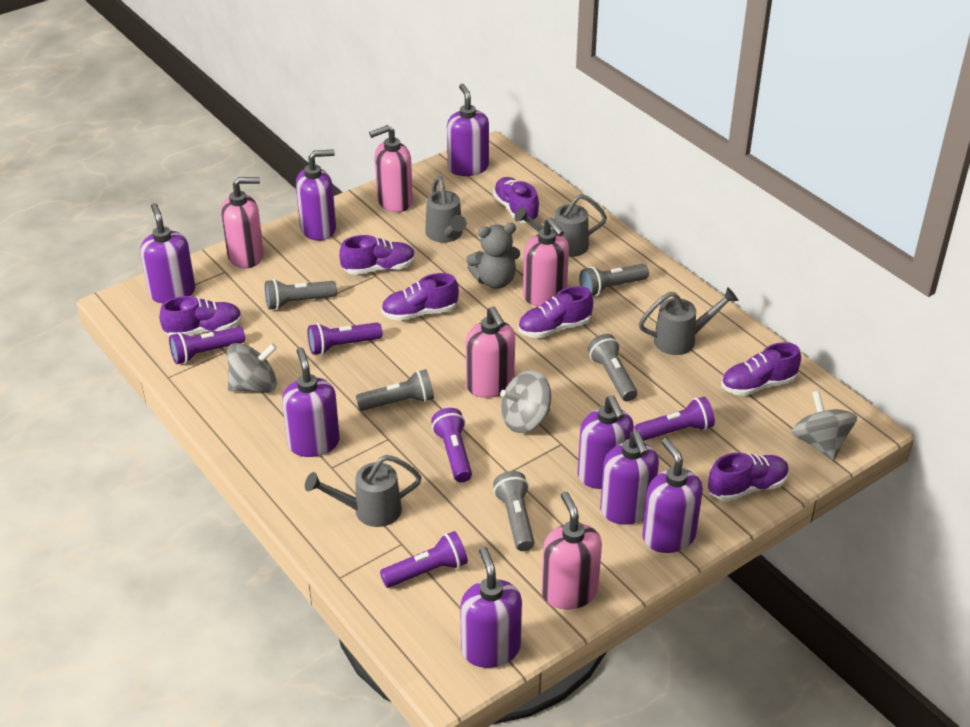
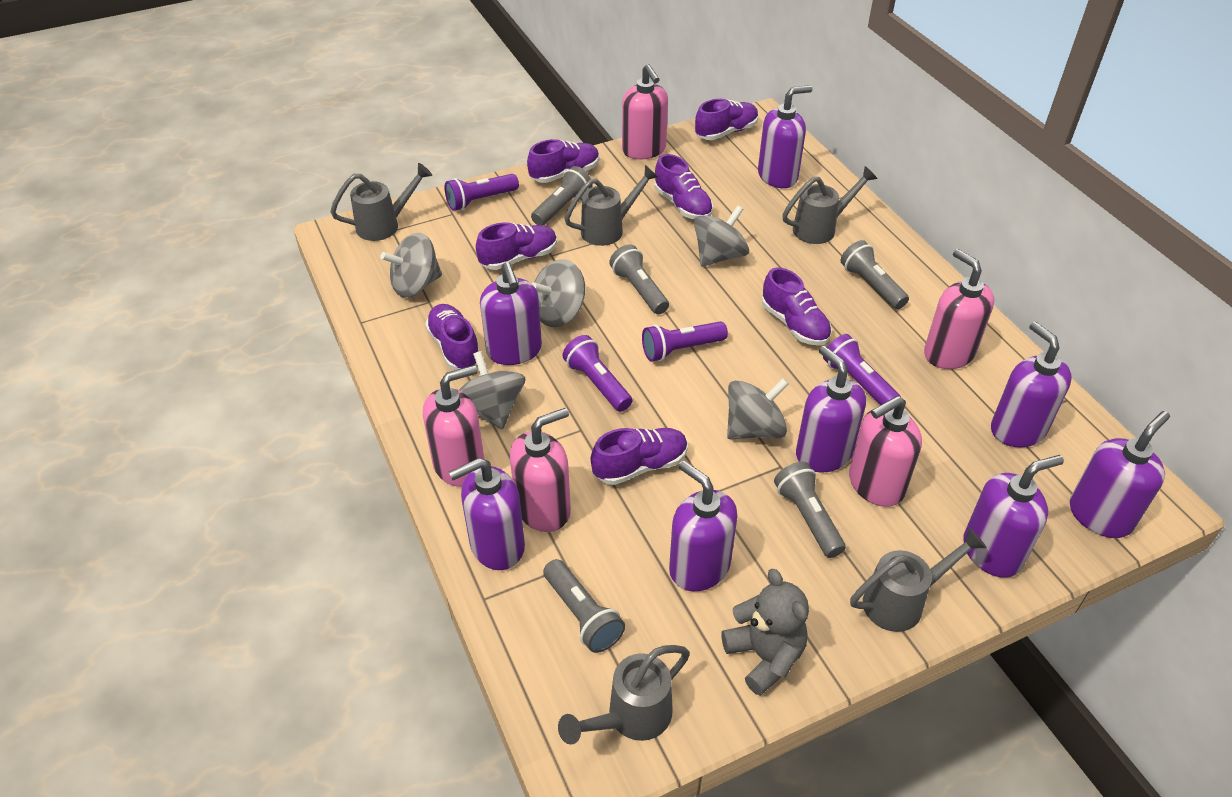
grey spinning top: [227,343,277,392] [500,370,551,433] [792,391,857,461] = 3 -> [381,233,442,298] [459,351,525,430] [532,259,585,327] [694,205,749,267] [727,378,789,439] = 5
grey watering can: [305,455,422,527] [425,176,466,243] [514,194,607,257] [639,287,739,355] = 4 -> [330,163,432,241] [558,645,690,745] [564,165,658,246] [782,166,878,244] [850,528,987,632] = 5
purple flashlight: [169,327,245,364] [308,322,382,355] [380,531,468,588] [431,408,472,482] [634,397,715,441] = 5 -> [445,174,519,211] [562,335,632,412] [642,321,728,362] [823,334,901,405] = 4

